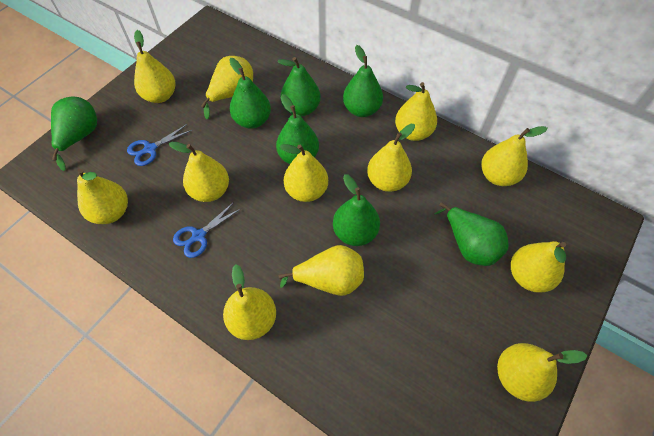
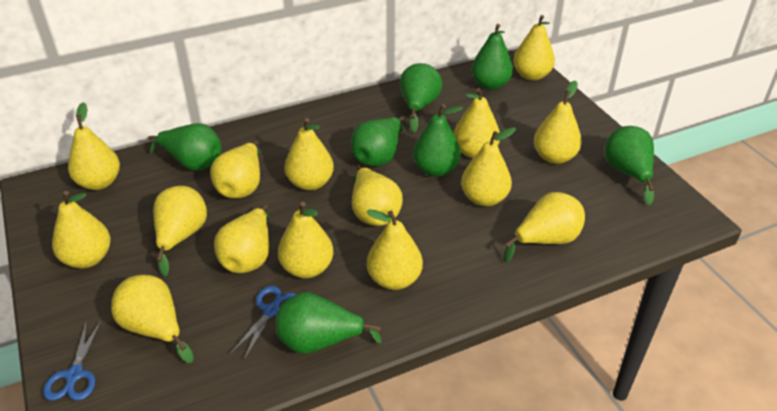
yellow pear: [77,169,128,224] [134,30,176,103] [169,142,229,202] [201,56,253,119] [223,264,276,340] [279,245,364,296] [280,144,328,202] [367,124,415,192] [395,82,437,141] [481,126,548,186] [497,343,587,402] [511,241,566,293] = 12 -> [52,191,110,268] [68,102,120,190] [111,275,194,363] [153,186,207,276] [210,141,260,198] [214,204,270,273] [278,202,333,278] [285,118,334,190] [352,165,403,226] [366,209,423,290] [454,88,500,158] [461,127,516,206] [503,192,585,262] [513,15,555,81] [534,80,582,164] = 15

